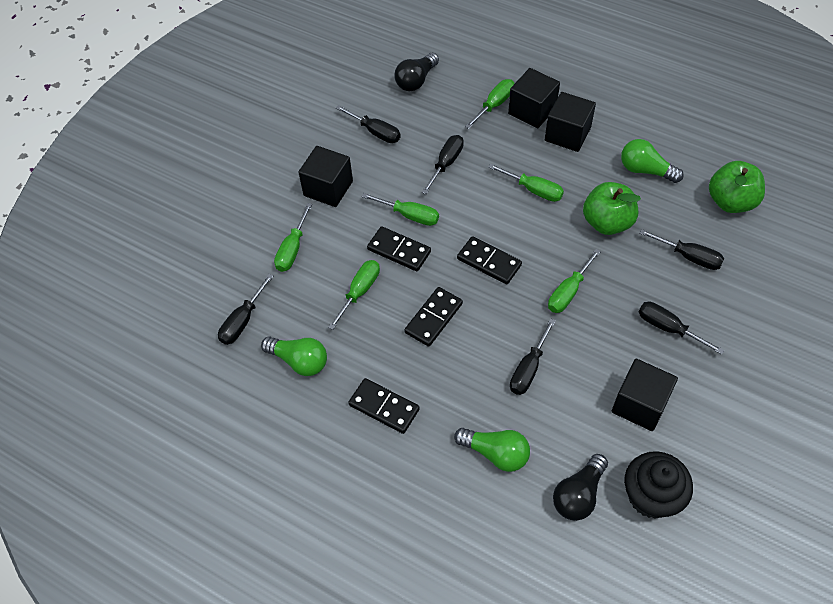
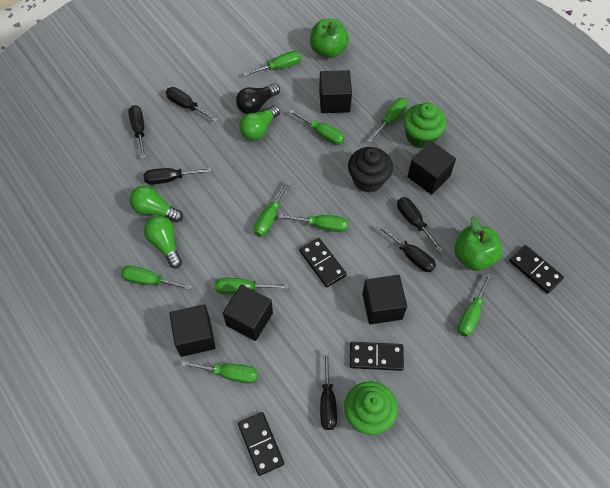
black cube: [298,146,353,207] [508,68,560,128] [545,92,596,152] [612,359,678,431] = 4 -> [170,304,216,357] [223,284,273,341] [319,70,352,113] [363,275,407,324] [408,141,456,195] = 5
black light bulb: [394,53,439,91] [553,454,608,521] = 2 -> [236,83,280,114] = 1
green cupcake: none = 0 -> [344,381,398,435] [403,103,446,148] = 2
green screwdriver: [274,203,312,272] [328,260,380,330] [361,193,439,226] [465,79,515,129] [488,163,564,202] [548,249,601,313] = 6 -> [121,266,192,290] [181,361,258,384] [215,278,288,294] [243,51,301,76] [254,180,291,237] [279,214,348,232] [289,110,345,145] [368,98,408,143] [458,273,493,337] = 9

